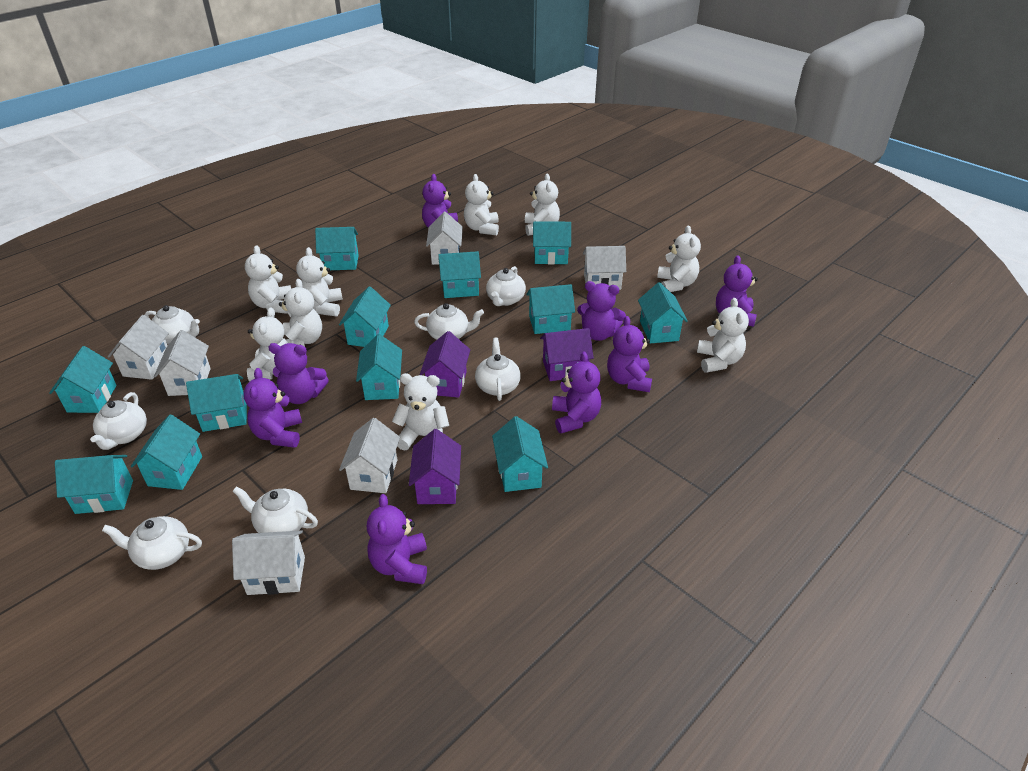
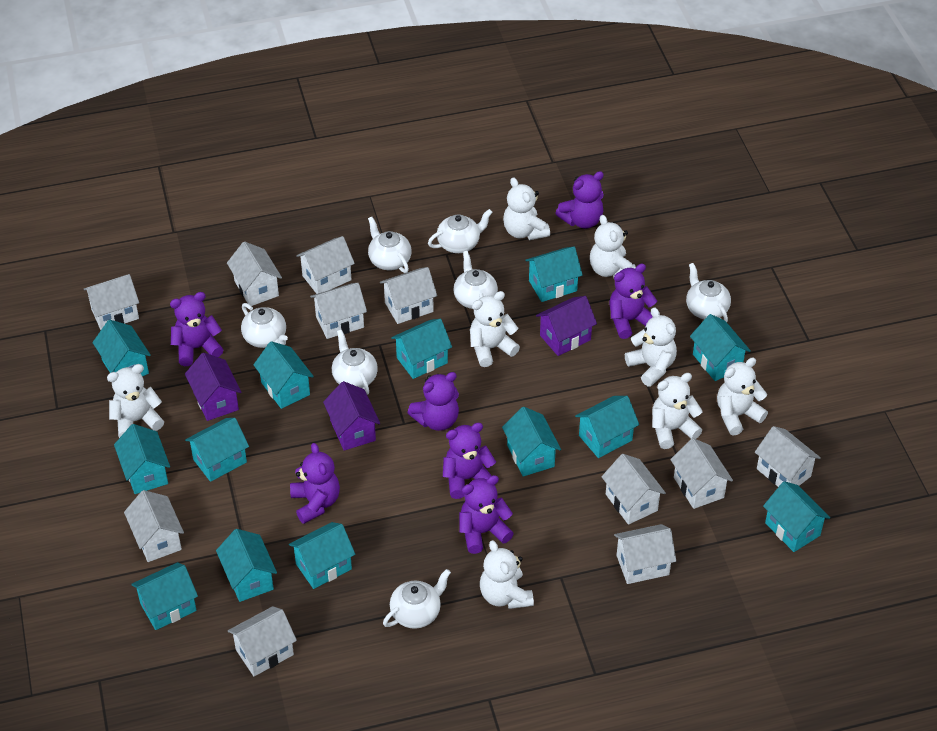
purple teddy bear: [243,368,302,448] [268,343,329,404] [367,494,427,584] [422,174,458,228] [552,352,601,433] [577,281,626,341] [607,316,652,392] [716,255,758,327] = 8 -> [170,292,224,366] [290,443,340,524] [407,372,459,431] [443,422,496,499] [459,475,514,554] [555,171,604,229] [610,264,657,339] = 7
turquoise house: [49,346,117,413] [55,455,133,514] [131,415,202,490] [186,374,247,432] [315,227,359,270] [339,286,391,347] [356,334,402,400] [438,251,481,298] [492,416,548,492] [526,284,575,334] [533,221,571,265] [638,282,688,343] = 12 -> [92,320,151,376] [114,424,170,494] [131,562,198,630] [185,418,249,482] [216,529,277,602] [253,341,314,409] [289,522,355,589] [391,319,452,379] [502,407,561,477] [525,247,582,302] [575,396,639,458] [690,314,751,381] [763,481,830,552] = 13
white house: [107,315,169,380] [154,330,211,396] [232,530,305,595] [339,418,400,493] [426,212,463,265] [583,246,626,290] = 6 -> [84,274,139,330] [124,490,184,562] [227,241,282,306] [228,606,297,676] [296,236,355,294] [310,283,367,339] [380,267,437,324] [602,454,666,525] [614,524,676,584] [670,438,733,509] [755,426,821,487] = 11
white teddy bear: [245,245,291,314] [247,307,288,382] [279,279,322,347] [296,247,343,316] [392,373,449,451] [464,174,499,235] [525,174,560,236] [657,225,701,292] [697,298,749,373] = 9 -> [107,364,164,438] [470,291,520,367] [480,540,534,609] [503,177,550,240] [590,215,636,277] [625,307,677,387] [652,373,703,449] [717,357,768,436] = 8

